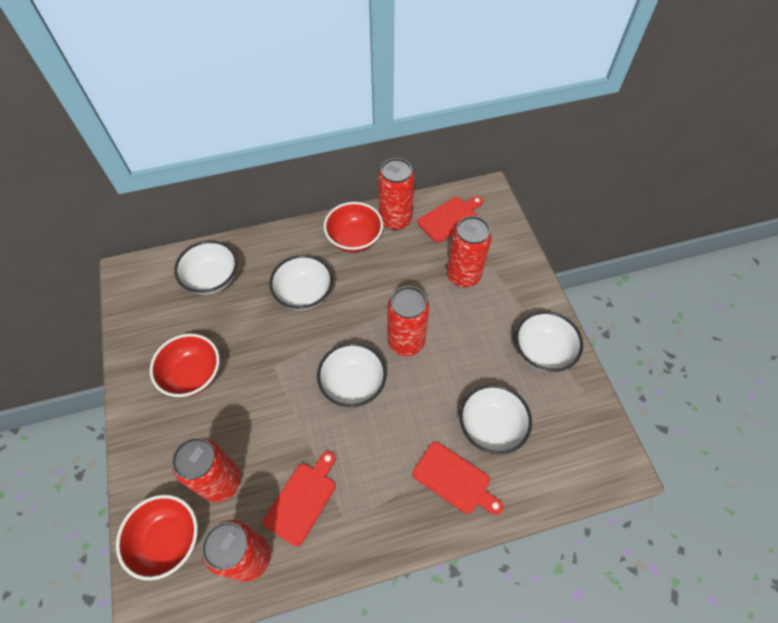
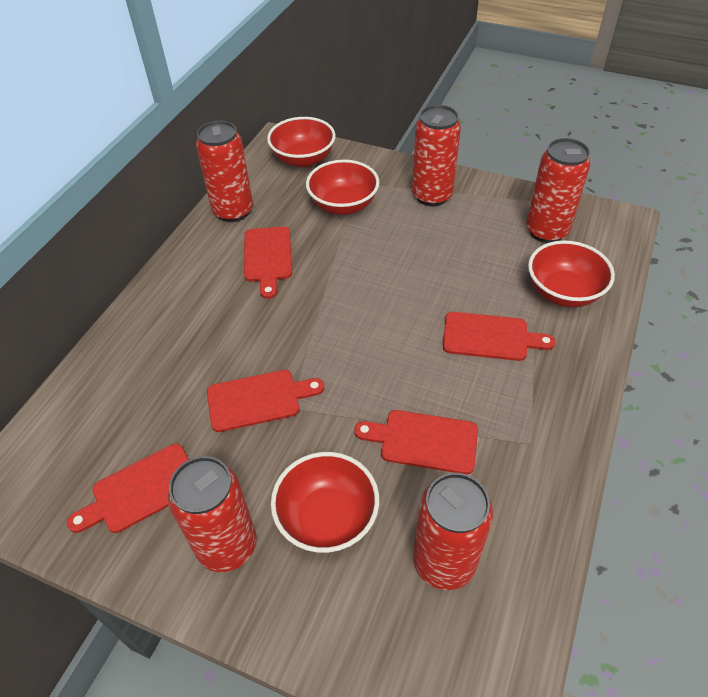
red bowl: [116,495,198,580] [150,334,220,397] [324,202,383,253] = 3 -> [267,117,336,167] [271,452,379,553] [306,160,379,215] [528,240,615,307] = 4
red cutting board: [263,451,336,546] [413,442,504,515] [418,196,483,243] = 3 -> [67,444,189,533] [207,370,324,432] [244,226,292,299] [354,410,478,474] [443,312,556,361] = 5
white bowl: [174,240,238,295] [270,255,333,311] [317,343,387,408] [460,384,532,455] [515,311,583,372] = 5 -> none = 0

